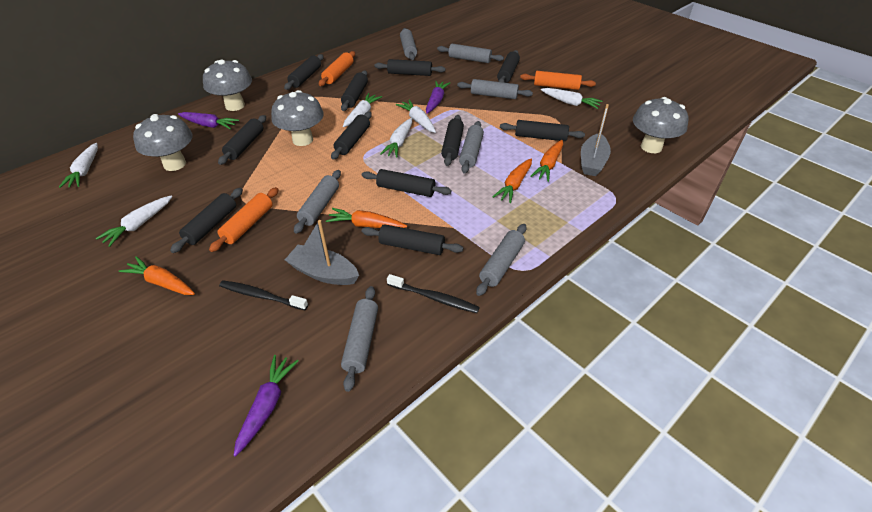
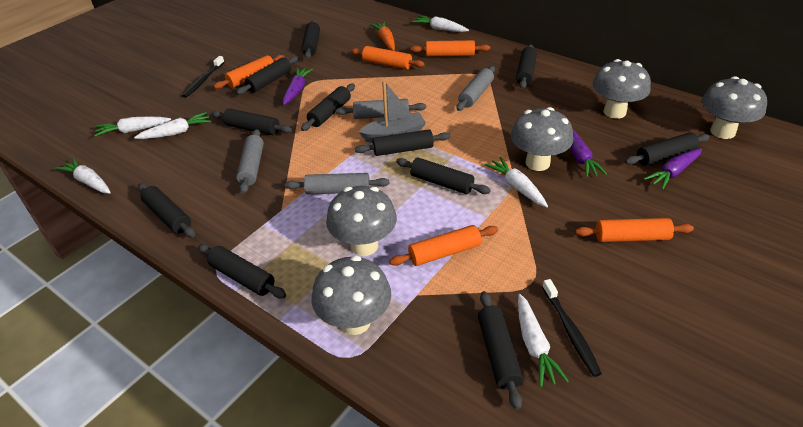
grey boat: [285,220,359,285] [581,104,611,176] = 2 -> [359,80,426,143] = 1
grey mushroom: [133,114,193,171] [203,59,252,111] [271,90,324,146] [633,97,688,153] = 4 -> [311,256,391,335] [326,186,397,256] [511,107,573,171] [592,59,651,119] [702,76,767,139] = 5
grey rolling pin: [294,170,341,234] [341,286,378,392] [400,28,417,60] [437,44,504,63] [457,79,533,99] [459,121,484,174] [476,224,527,296] = 7 -> [236,129,264,194] [285,173,389,194] [336,99,426,119] [456,66,495,111] = 4
orange carrot: [119,256,195,295] [326,208,407,228] [493,159,532,203] [530,140,563,182] = 4 -> [370,21,395,51] = 1
orange rolling pin: [209,187,279,252] [319,51,355,86] [520,71,596,90] = 3 -> [214,55,285,89] [351,46,425,69] [389,225,498,266] [411,40,490,57] [575,218,694,242] = 5

